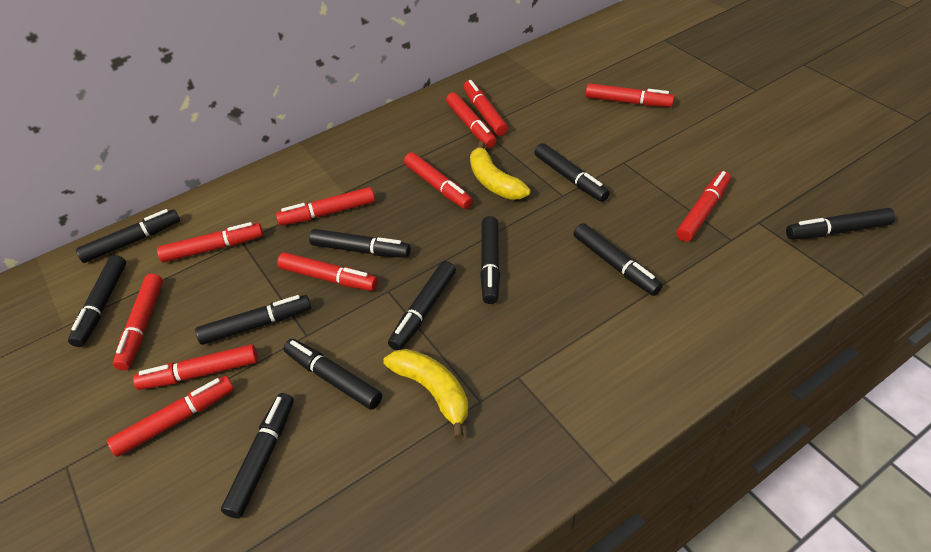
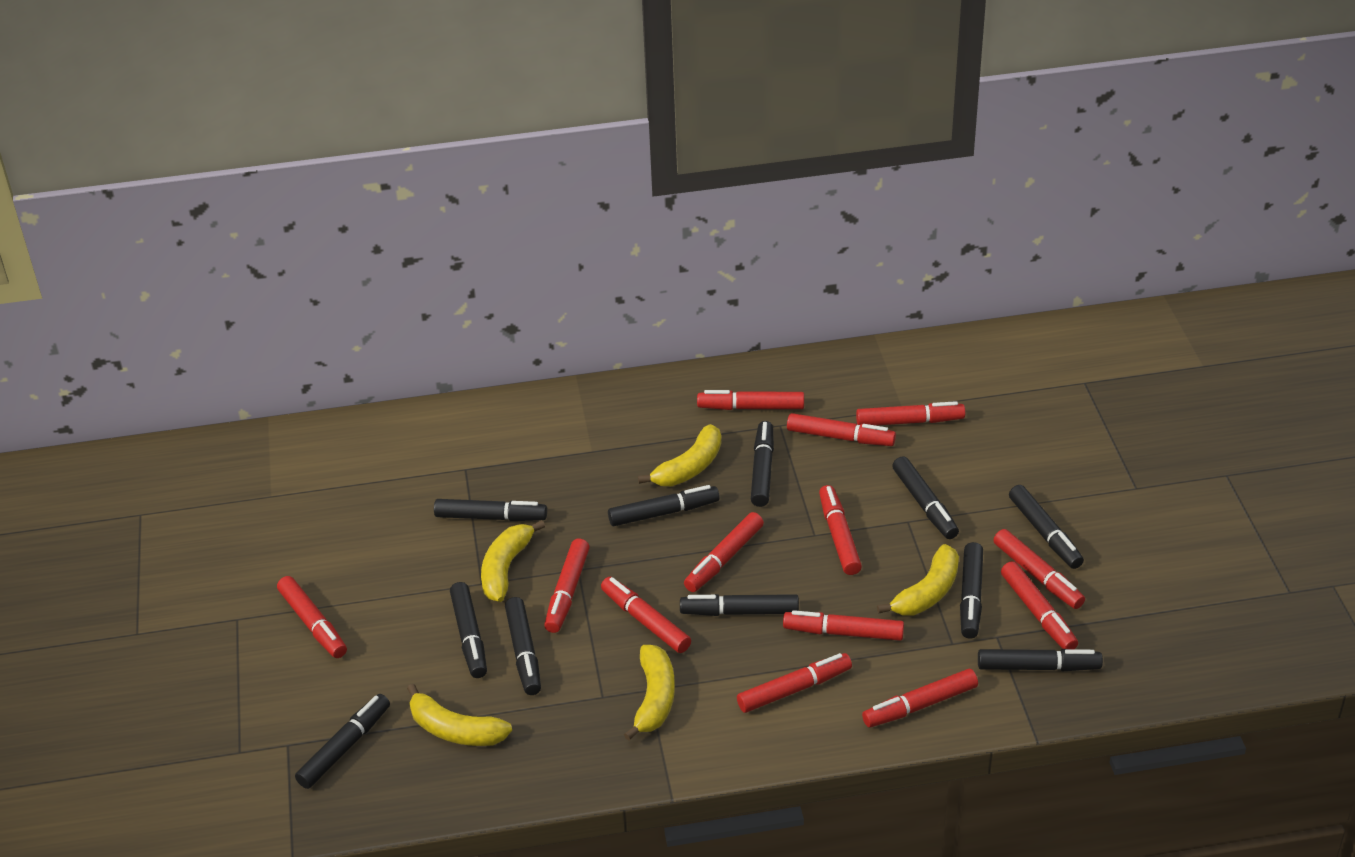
red marker: [107,376,234,457] [113,274,163,370] [133,344,258,390] [157,222,263,263] [276,187,375,226] [277,252,378,291] [404,152,473,209] [446,92,497,148] [463,80,508,136] [585,83,674,107] [676,171,731,242] = 11 -> [277,576,347,658] [544,539,590,633] [601,577,691,653] [684,512,764,592] [697,390,804,410] [737,653,852,713] [783,610,904,641] [787,413,896,446] [819,485,862,575] [856,401,965,426] [862,669,978,728] [993,529,1085,609] [1001,561,1078,649] = 13
yellow banana: [383,349,468,439] [470,141,530,200] = 2 -> [407,684,512,746] [481,520,545,602] [624,645,675,741] [638,424,721,486] [877,544,959,615] = 5

